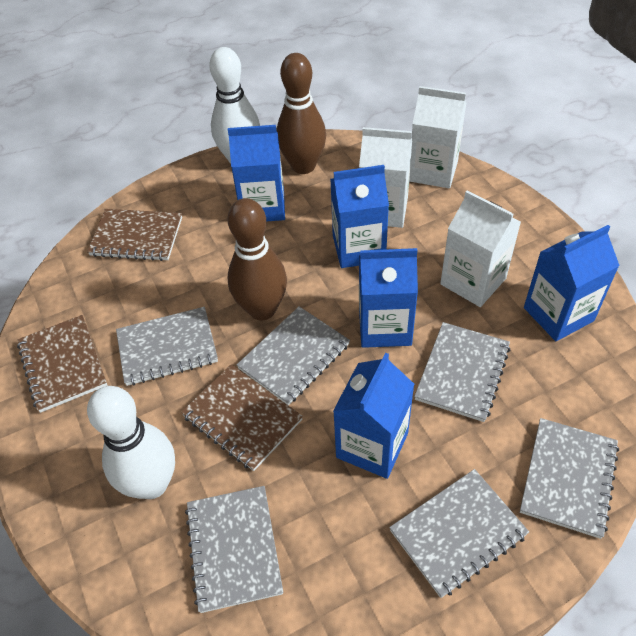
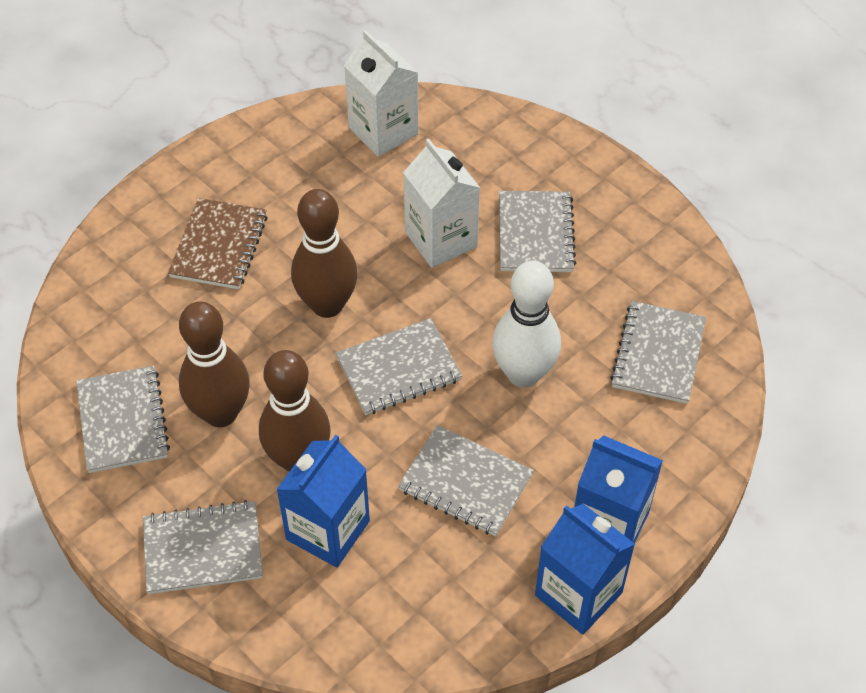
blue carton: [228,125,285,221] [330,165,389,268] [333,353,414,479] [359,248,418,348] [524,225,620,341] = 5 -> [276,435,370,567] [535,504,635,635] [575,435,663,543] = 3
brown bowling pin: [227,198,287,320] [276,53,326,174] = 2 -> [179,301,250,427] [259,350,331,472] [291,189,358,318] = 3
brown notebook: [17,315,107,413] [87,209,182,261] [181,364,303,471] = 3 -> [168,198,268,289] = 1
white bowling pin: [87,386,175,499] [209,47,260,164] = 2 -> [492,261,561,388] = 1
white carton: [359,127,412,228] [409,86,466,188] [440,191,521,307] = 3 -> [344,30,419,157] [403,138,480,268] = 2

